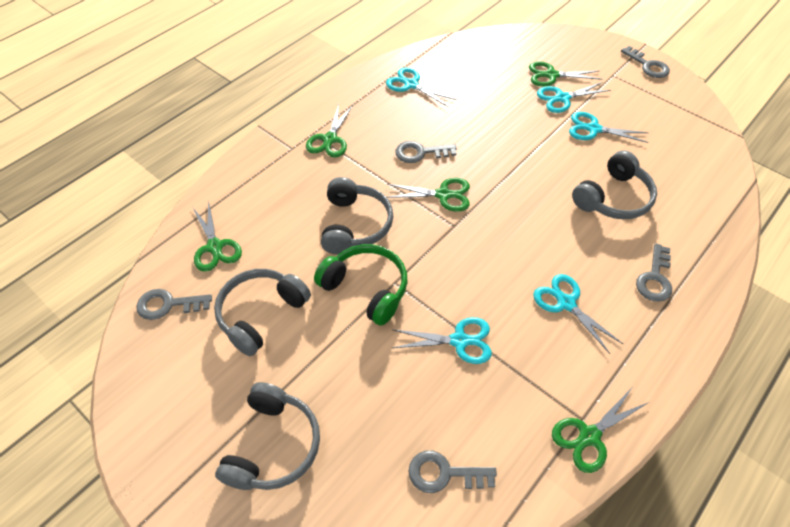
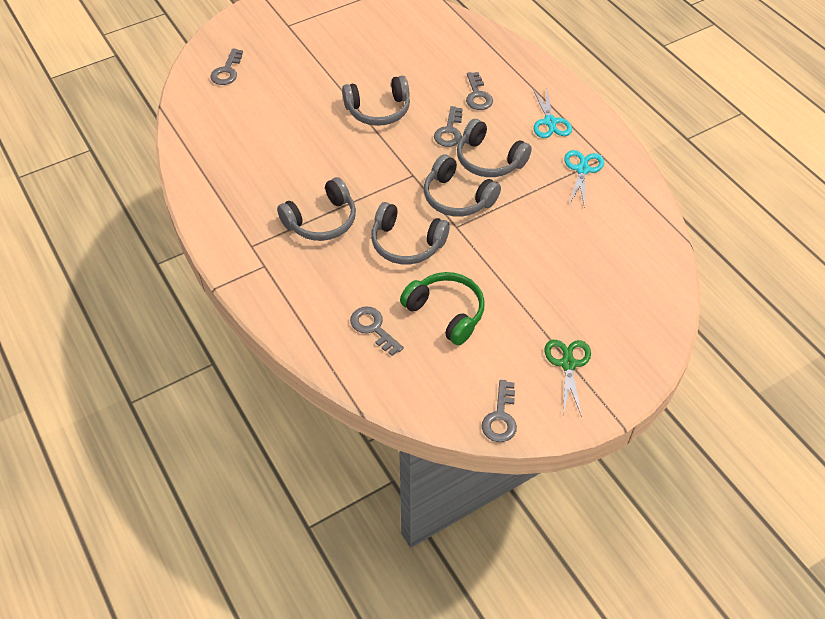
green scissors: [193,200,242,272] [306,104,353,157] [386,178,470,212] [529,61,602,86] [552,388,649,473] = 5 -> [545,340,591,417] = 1
grey headphones: [214,269,311,356] [215,382,320,490] [321,177,394,255] [572,150,657,219] = 4 -> [277,177,356,241] [342,76,410,126] [371,202,450,264] [424,154,501,217] [457,119,532,177] = 5
turquoise scissors: [386,67,457,107] [392,317,492,364] [533,274,623,354] [537,82,611,113] [569,112,649,143] = 5 -> [533,89,572,138] [564,150,604,208] = 2

